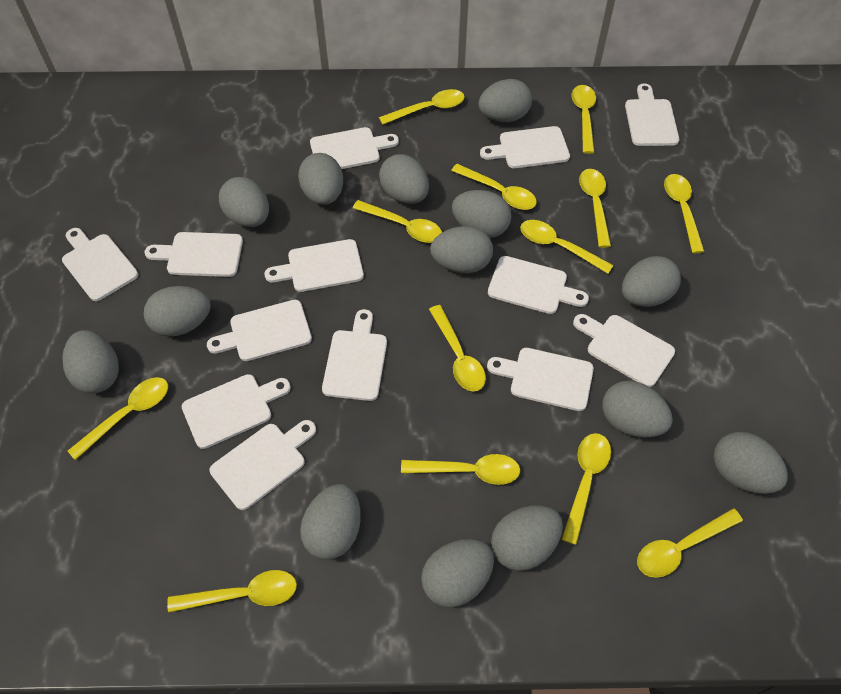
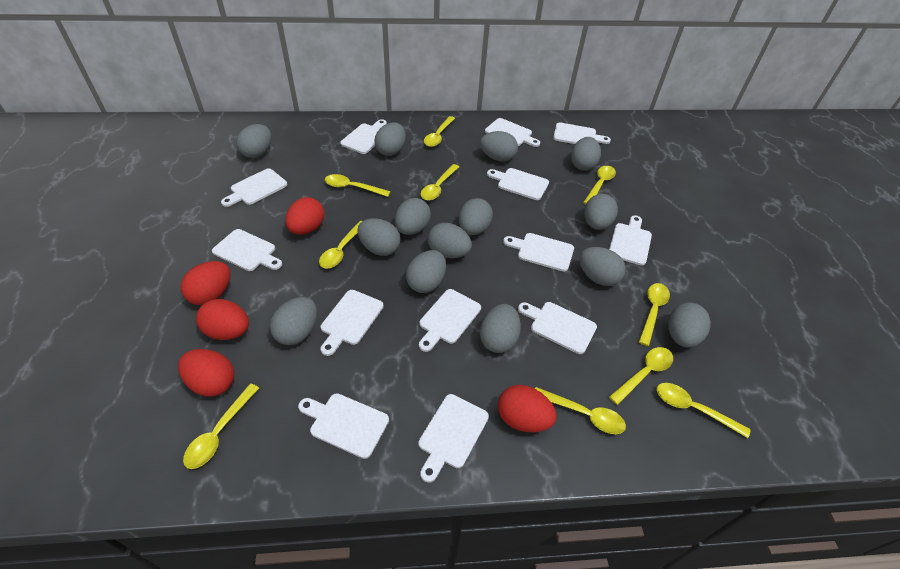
red egg: none = 0 -> [178,349,234,397] [181,261,231,305] [196,299,249,340] [285,197,324,235] [498,385,557,432] = 5
yellow spoon: [68,377,168,460] [167,570,297,613] [353,200,442,243] [379,89,465,125] [401,454,520,485] [429,305,486,391] [451,164,537,210] [520,220,614,274] [561,433,611,545] [571,85,596,154] [579,169,611,248] [637,508,743,578] [664,174,704,253] = 13 -> [183,383,259,469] [319,221,362,269] [325,174,391,197] [421,164,459,201] [424,116,455,147] [535,387,626,434] [583,166,616,204] [609,347,673,405] [639,283,670,346] [657,383,750,438] = 10

